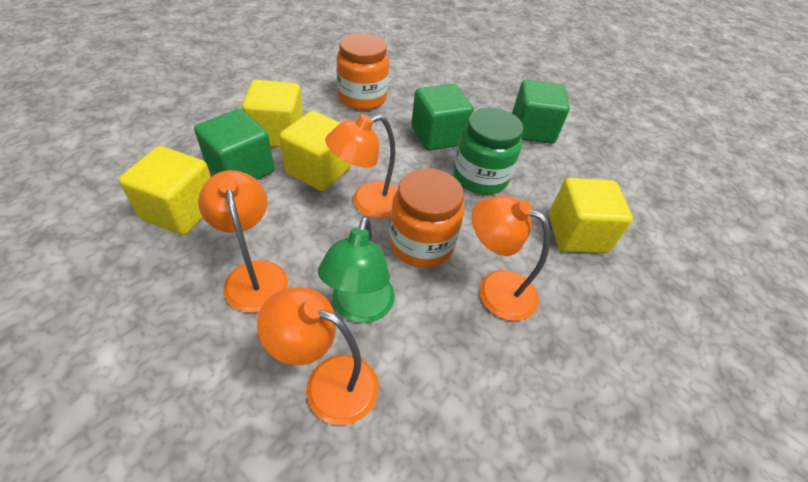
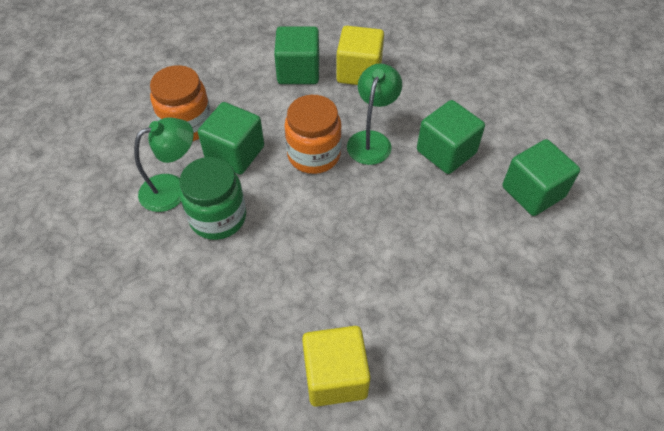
green cube: [194,109,274,180] [411,84,474,151] [512,80,570,144] = 3 -> [198,102,264,175] [274,26,319,84] [417,100,485,174] [502,139,580,216] = 4
green lamp: [318,216,395,323] = 1 -> [134,117,194,212] [347,63,402,165] = 2
orange lamp: [198,170,288,313] [257,287,379,425] [325,114,398,218] [472,196,550,321] = 4 -> none = 0
yellow cube: [119,146,211,235] [242,80,303,147] [279,111,352,191] [549,178,633,253] = 4 -> [302,326,371,407] [336,26,384,85] = 2

